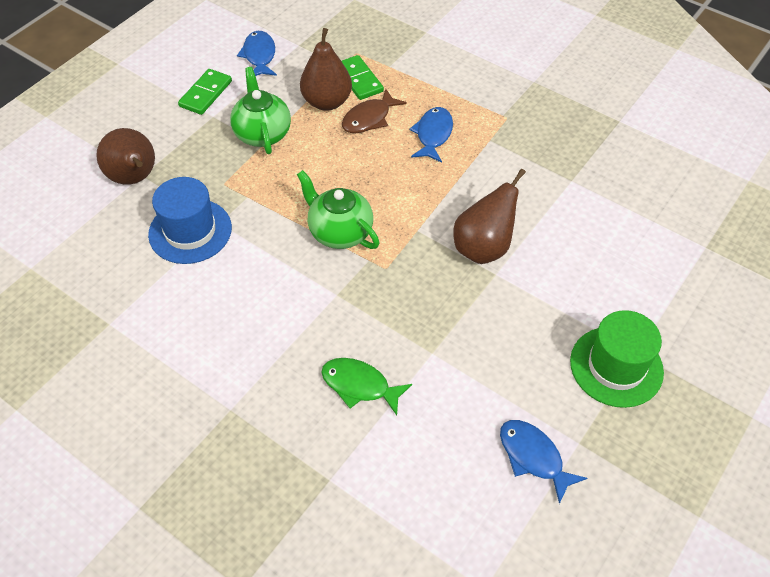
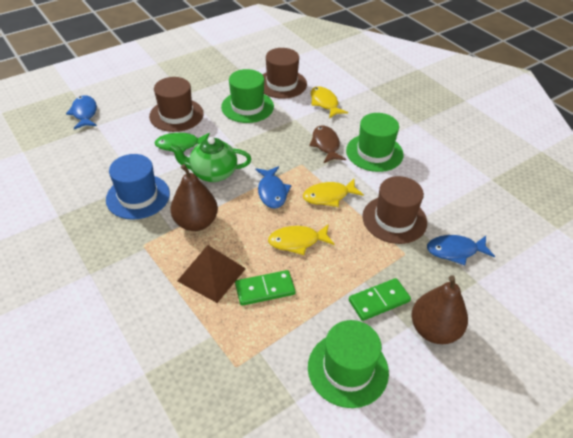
brown hat: none = 0 -> [149,77,204,132] [263,48,307,99] [362,176,427,244] = 3
brown pear: [96,128,155,185] [300,28,352,110] [453,169,526,264] = 3 -> [170,164,218,231] [412,275,468,344] = 2
brown pyramid: none = 0 -> [177,245,246,303] = 1
green hat: [570,310,664,408] = 1 -> [221,69,274,123] [308,320,389,408] [346,113,404,172] = 3
green teapot: [230,67,291,154] [297,170,380,249] = 2 -> [169,137,251,182] = 1
yellow fish: none = 0 -> [268,224,335,255] [303,179,364,207] [311,86,348,118] = 3

